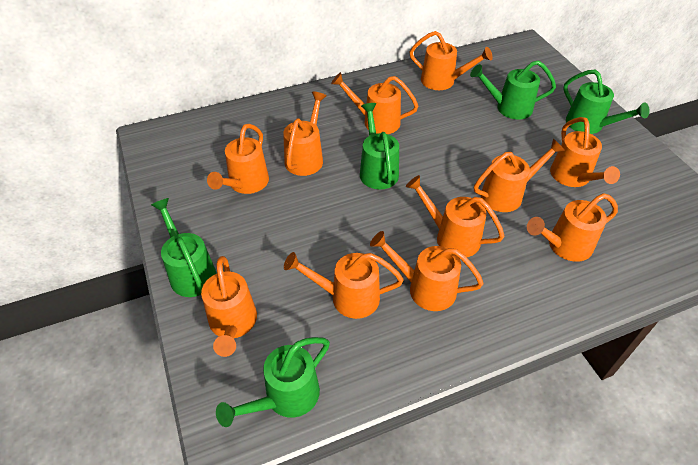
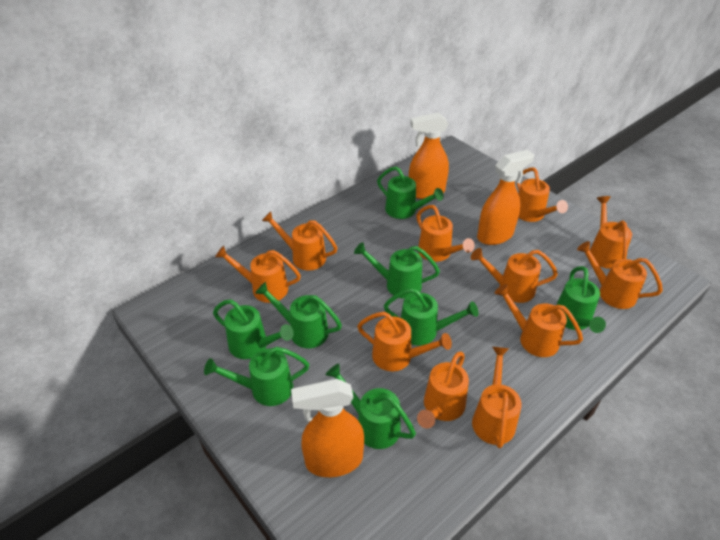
green watering can: [151,198,217,297] [216,337,330,427] [360,103,399,189] [470,60,556,120] [563,70,650,134] = 5 -> [204,347,309,406] [213,299,294,359] [255,282,342,348] [326,364,416,449] [354,242,440,299] [377,167,444,219] [384,288,479,346] [556,266,606,333] = 8
orange spray bottle: none = 0 -> [291,379,364,477] [409,112,449,199] [477,150,534,245] = 3

